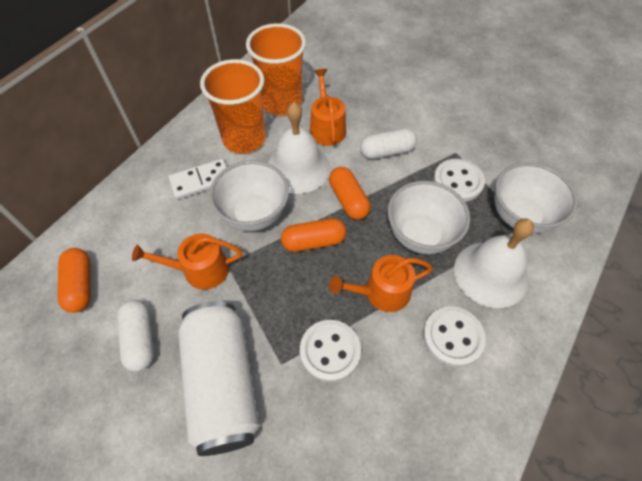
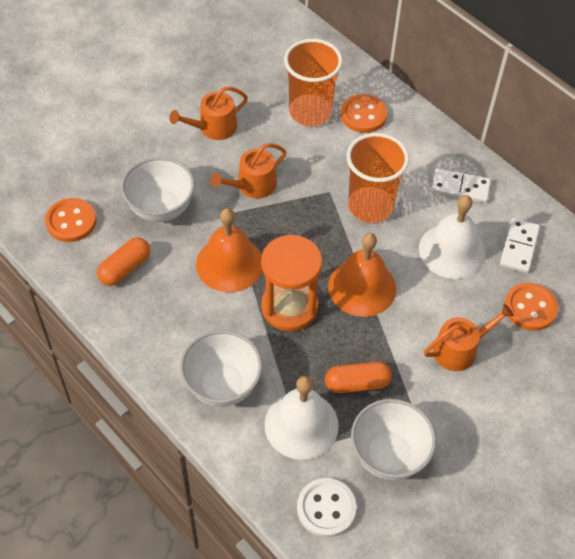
orange bell: none = 0 -> [196,208,262,292] [328,233,396,317] = 2
orange button: none = 0 -> [45,198,96,242] [341,94,387,133] [504,282,558,331] = 3
orange capsule: [58,248,91,313] [281,218,346,252] [329,167,370,220] = 3 -> [97,237,150,286] [325,362,392,393] = 2
orange hourglass: none = 0 -> [261,234,322,331] = 1
white button: [300,320,361,382] [423,306,486,367] [433,159,485,202] = 3 -> [297,478,357,538] = 1
white can: [178,301,260,456] = 1 -> none = 0
white capsule: [117,300,154,372] [360,128,417,159] = 2 -> none = 0
white domino: [168,159,227,199] = 1 -> [431,168,491,203] [500,218,540,273] = 2

